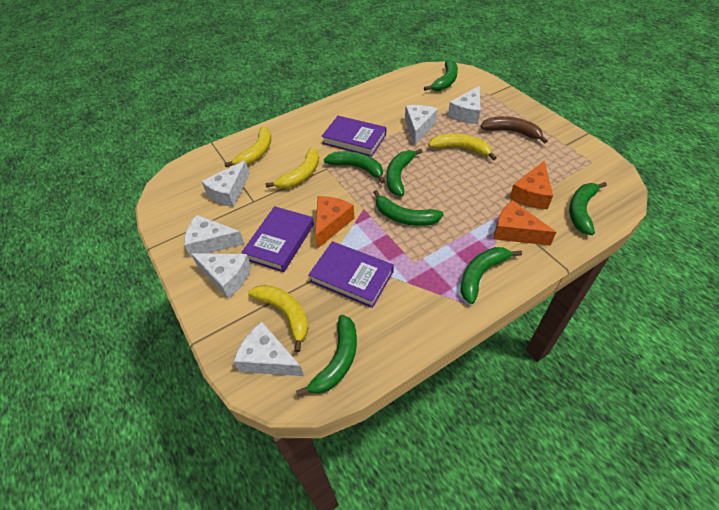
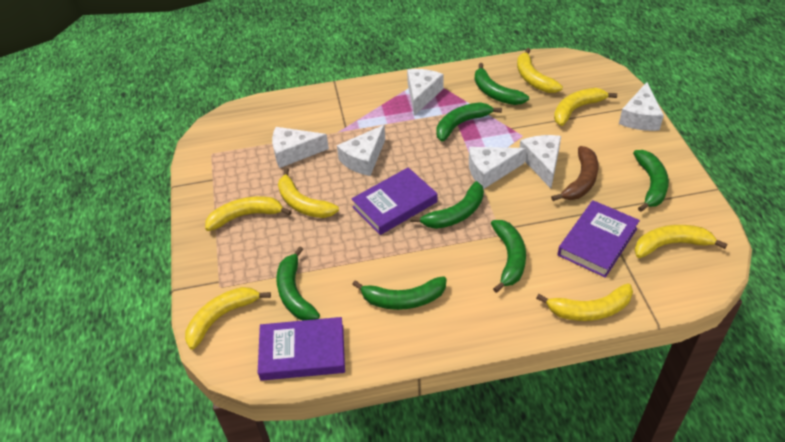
orange cheese: [315,196,355,248] [494,200,556,245] [510,160,553,209] = 3 -> none = 0
yellow banana: [224,127,271,167] [248,285,308,352] [265,148,319,188] [428,134,497,161] = 4 -> [185,287,271,350] [205,196,292,231] [278,168,339,218] [517,48,563,93] [536,283,633,321] [554,88,617,126] [634,225,727,258] = 7

